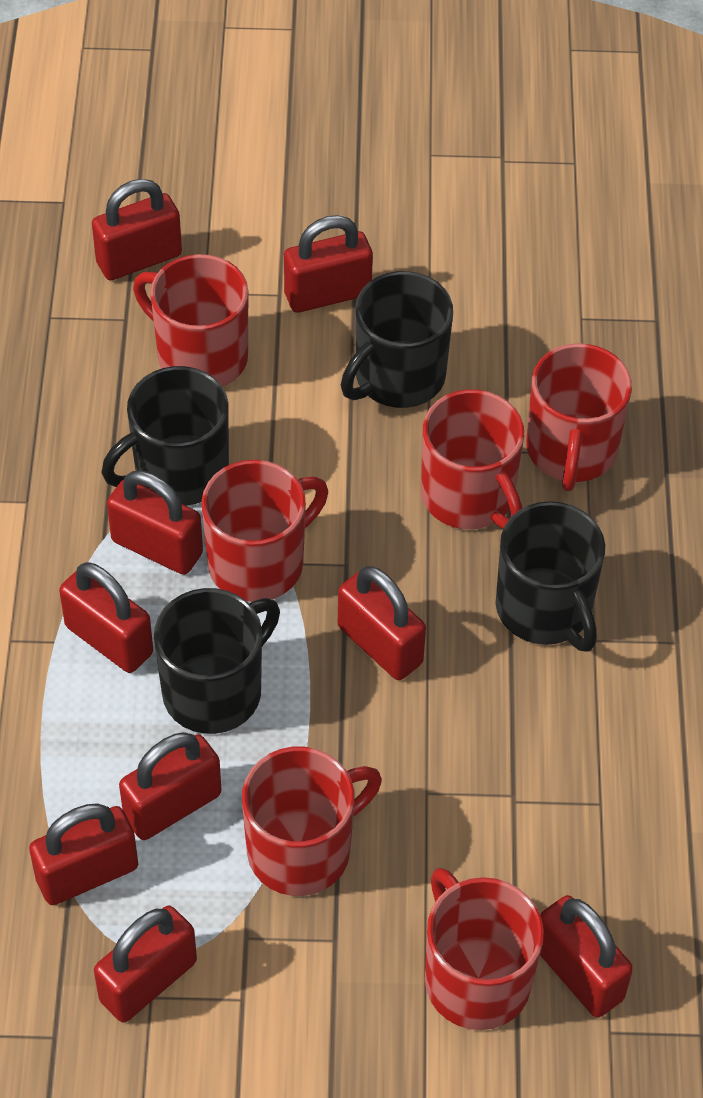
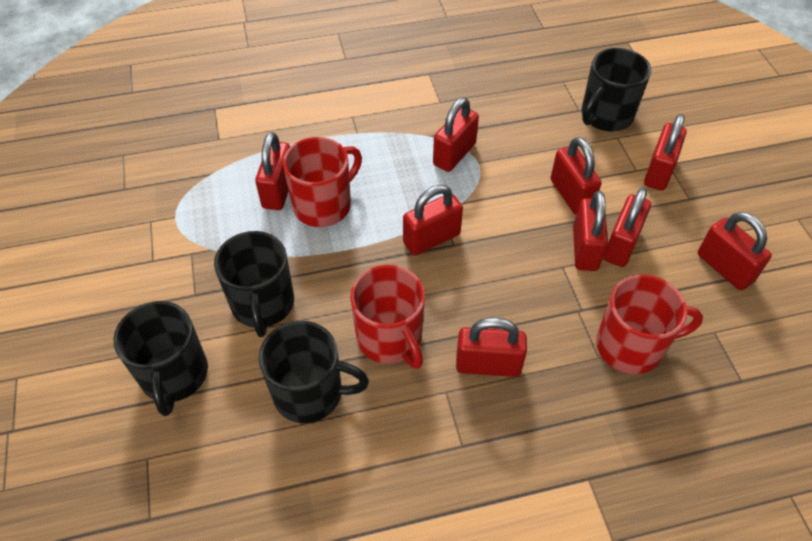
red mug: [133,254,248,387] [201,460,328,602] [242,747,382,896] [421,389,524,529] [425,868,544,1030] [526,343,632,491] = 6 -> [283,137,362,227] [350,265,425,369] [596,275,703,374] = 3

